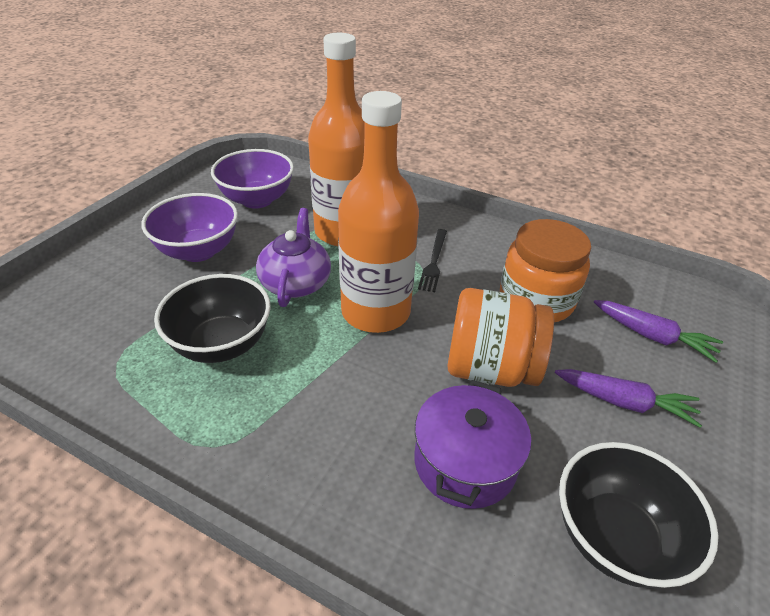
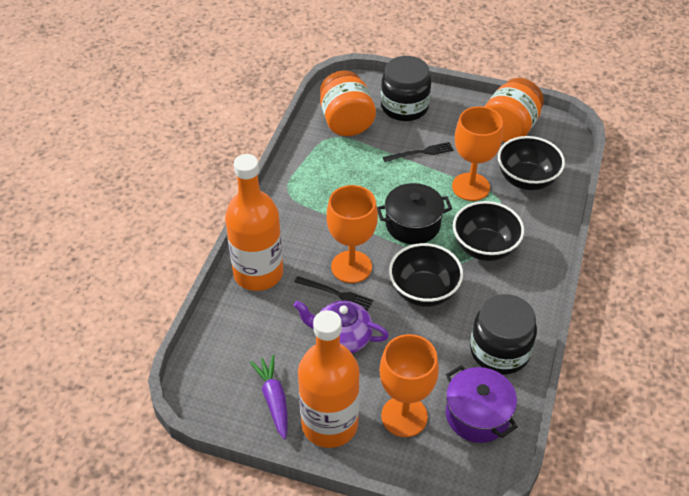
black bowl: [154,274,271,363] [559,442,719,588] = 2 -> [389,243,463,307] [453,201,524,261] [498,136,565,190] = 3
black fork: [418,229,447,292] = 1 -> [294,276,373,311] [383,142,453,162] = 2
black jar: none = 0 -> [381,56,431,121] [470,294,537,375] = 2
black pot: none = 0 -> [377,183,452,244] = 1
orange goblet: none = 0 -> [326,185,378,283] [379,334,439,437] [452,106,503,201] = 3
purple bowl: [141,193,238,262] [211,149,294,209] = 2 -> none = 0
purple carrot: [555,369,702,428] [594,300,723,363] = 2 -> [250,355,287,440] = 1

